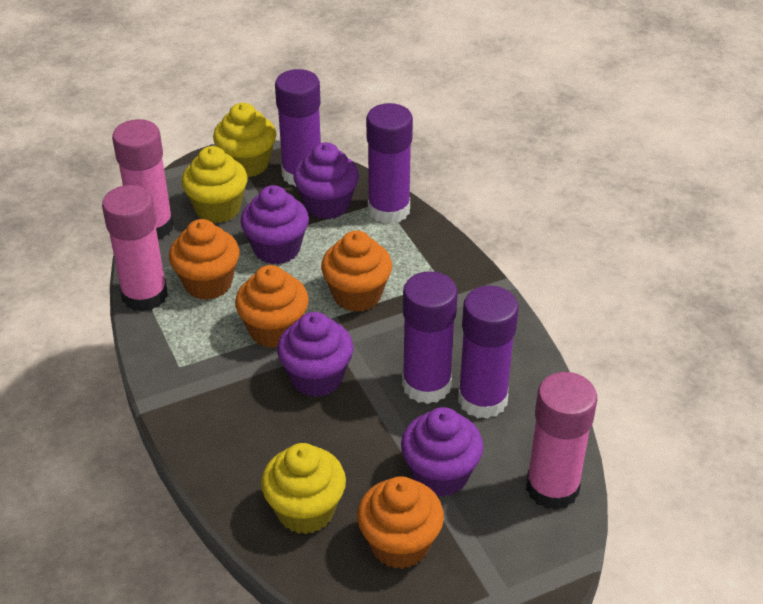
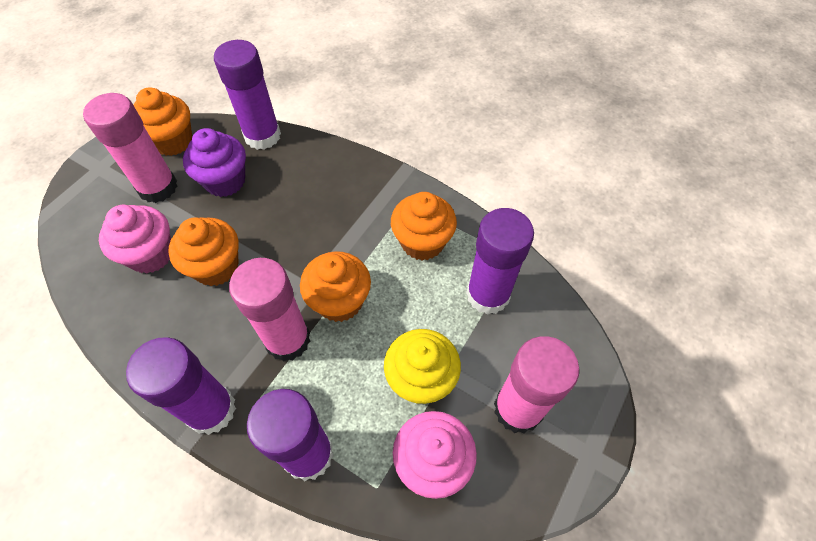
pink cupcake: none = 0 -> [99,205,171,273] [393,411,477,499] = 2
purple cupcake: [240,185,309,264] [277,312,353,397] [294,142,359,219] [401,407,484,497] = 4 -> [183,128,246,197] = 1
yellow cupcake: [181,146,248,223] [213,103,276,177] [261,443,346,534] = 3 -> [384,329,461,404] = 1

